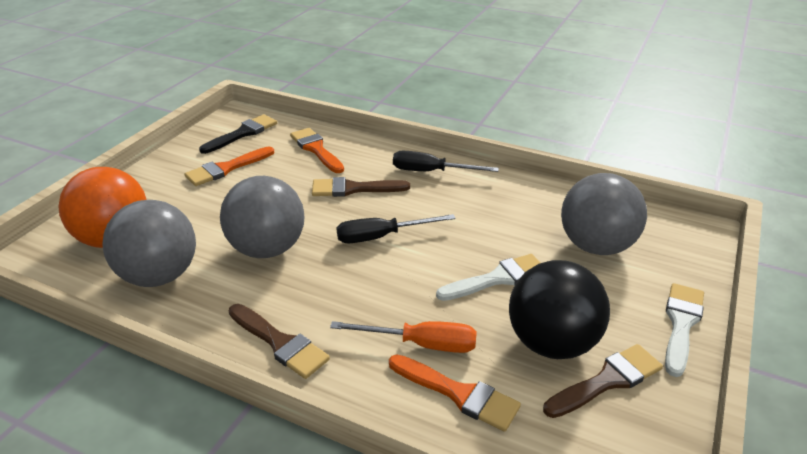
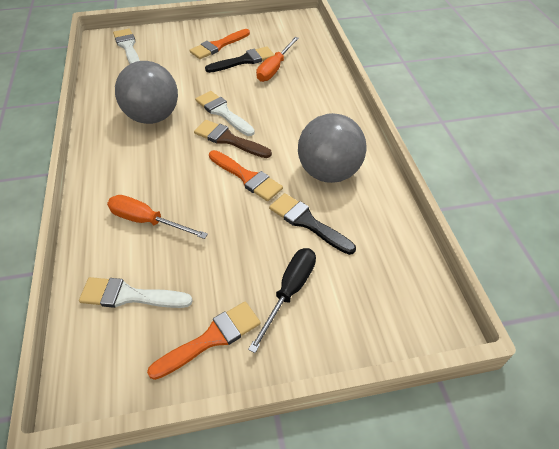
black ball: [509,260,610,359] = 1 -> none = 0
black brush: [199,114,277,154] = 1 -> [205,46,275,73] [269,193,356,255] = 2
black screwdriver: [336,214,456,243] [393,151,499,172] = 2 -> [248,248,316,353] = 1
brown brush: [229,304,330,379] [312,177,410,197] [543,344,663,418] = 3 -> [194,120,272,158] = 1
grey ball: [103,200,196,287] [220,176,305,258] [561,173,647,255] = 3 -> [115,61,178,124] [298,113,366,183] = 2
orange ball: [58,167,147,248] = 1 -> none = 0
orange screwdriver: [330,321,477,353] = 1 -> [107,195,208,239] [256,37,299,82] = 2
white brush: [436,254,540,301] [665,283,704,377] = 2 -> [79,277,193,308] [113,29,140,64] [195,91,255,136] = 3

